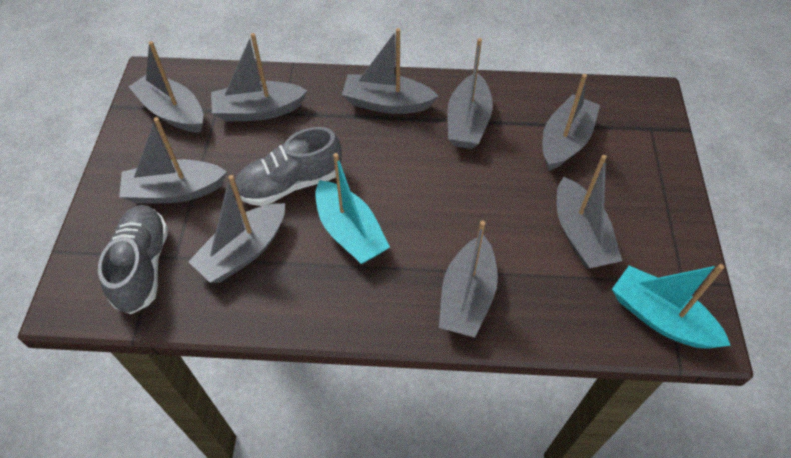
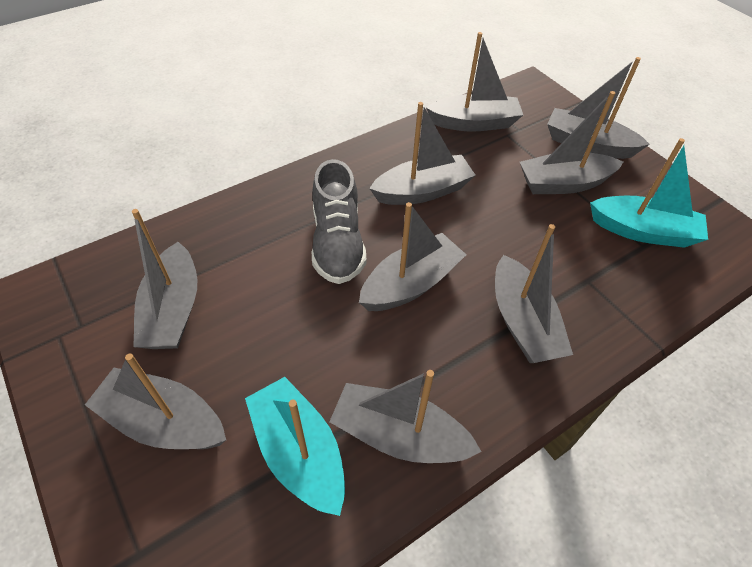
grey shoe: [98,205,168,314] [235,127,342,206] = 2 -> [312,159,366,284] = 1

